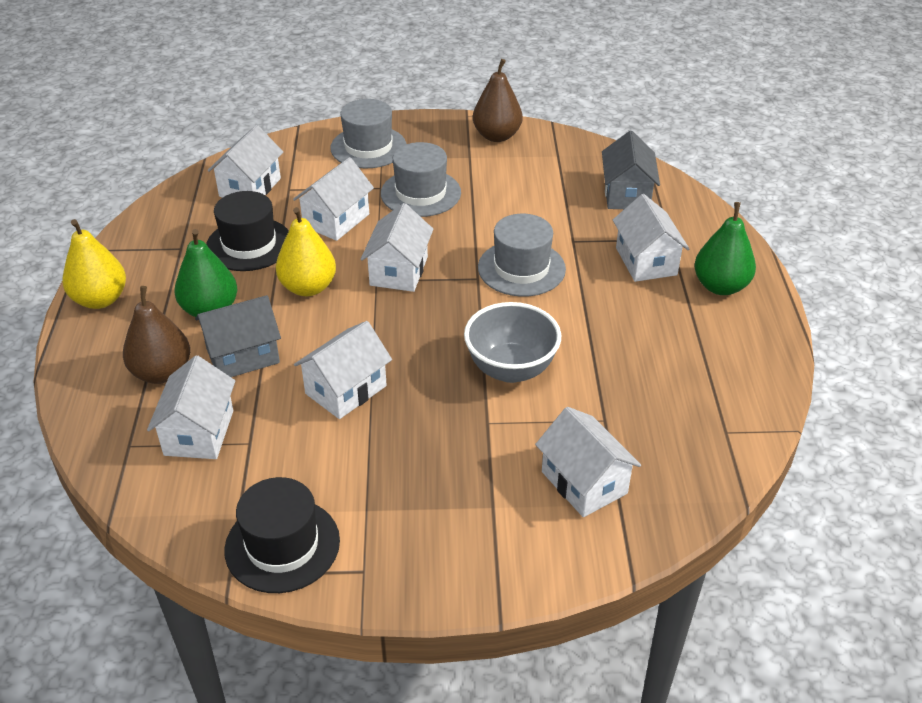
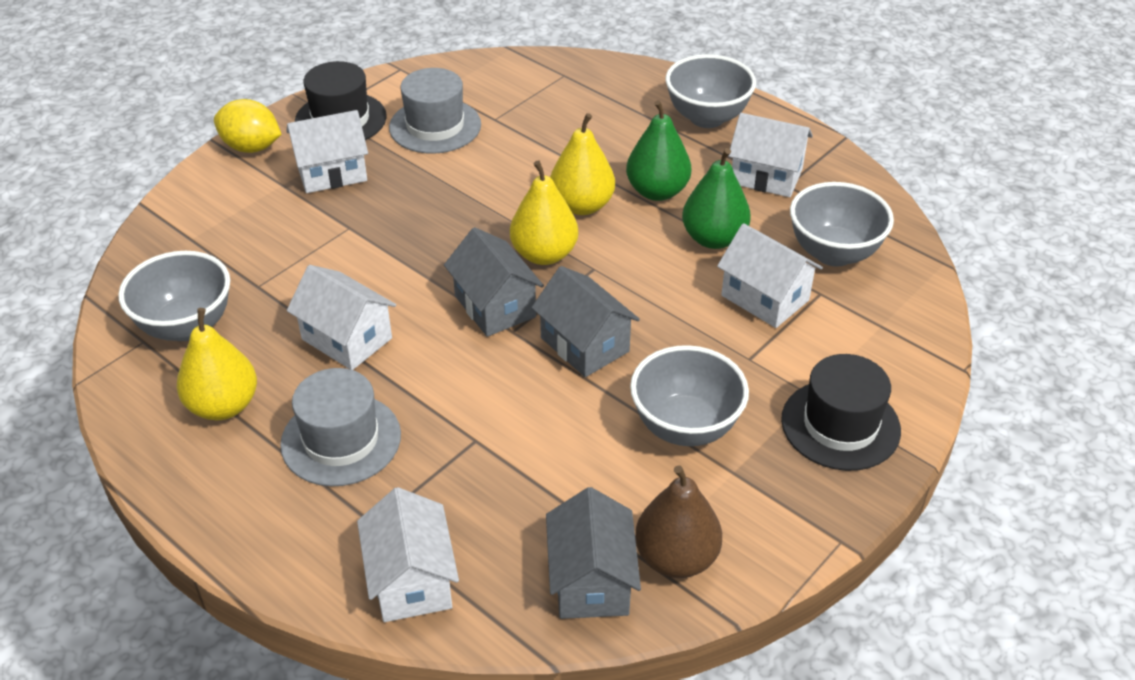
brown pear: [123,286,190,384] [473,59,522,142] = 2 -> [635,465,722,578] = 1
grey bowl: [464,302,561,383] = 1 -> [118,251,230,341] [630,345,749,446] [666,54,756,128] [790,182,894,267] = 4
grey hat: [330,99,407,168] [381,142,461,217] [478,214,566,297] = 3 -> [280,368,401,486] [389,68,481,154] = 2
grey house: [195,295,281,377] [602,131,660,209] = 2 -> [444,227,544,337] [531,266,640,377] [546,487,641,619] = 3
white house: [147,355,235,459] [208,125,283,198] [293,157,374,241] [294,321,392,419] [361,203,434,292] [535,407,641,517] [613,194,689,282] = 7 -> [286,110,368,193] [287,265,396,370] [357,487,459,622] [717,223,823,328] [728,113,813,197] = 5
yellow lemon: none = 0 -> [214,99,282,153] = 1
yellow pear: [62,219,126,309] [276,207,336,296] = 2 -> [177,308,257,420] [510,160,578,265] [550,113,615,215] = 3

